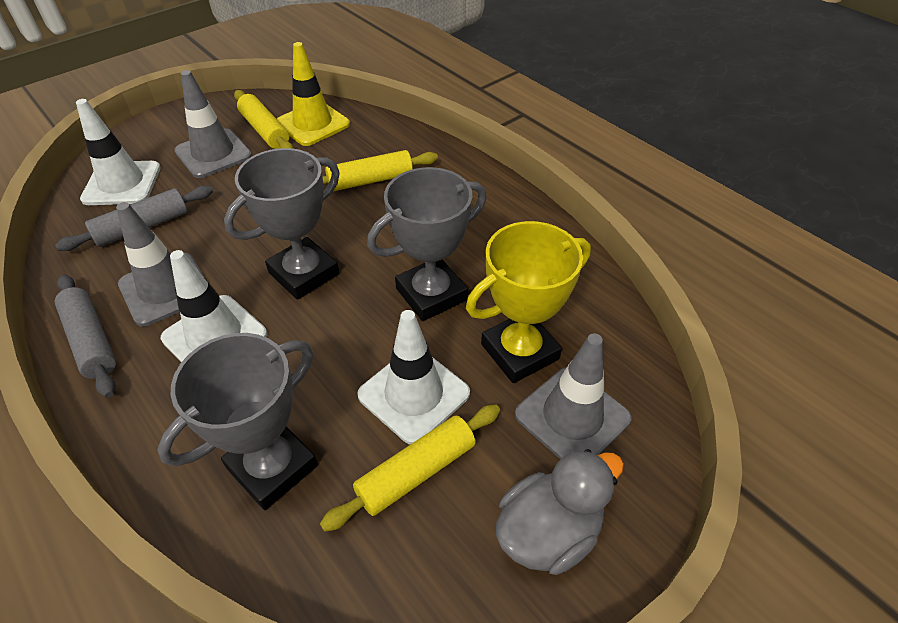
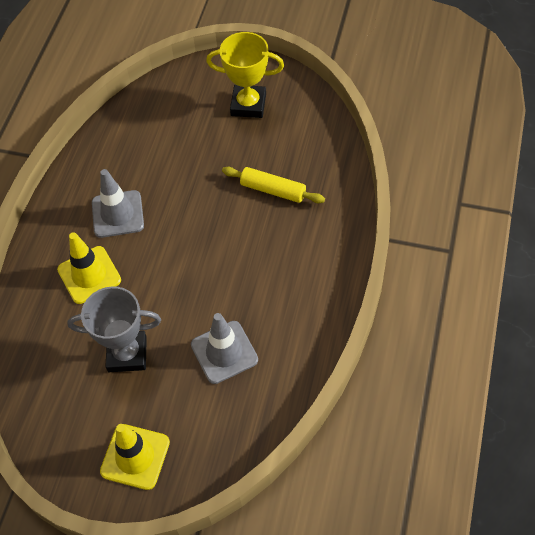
grey duck: [496,449,624,575] = 1 -> none = 0
grey rolling pin: [55,185,213,251] [55,274,116,398] = 2 -> none = 0
grey traffic cone: [116,202,205,326] [174,70,252,178] [515,333,632,459] = 3 -> [92,169,144,238] [191,313,258,384] = 2
grey trophy: [157,333,318,510] [224,148,340,300] [367,167,487,321] = 3 -> [67,286,161,372] = 1
white traffic cone: [76,99,161,205] [160,250,267,362] [357,310,470,444] = 3 -> none = 0
yellow rolling pin: [234,90,294,149] [320,404,500,532] [323,150,438,191] = 3 -> [222,167,325,203] = 1
yellow traffic cone: [277,42,350,146] = 1 -> [57,232,121,304] [100,424,170,490] = 2

